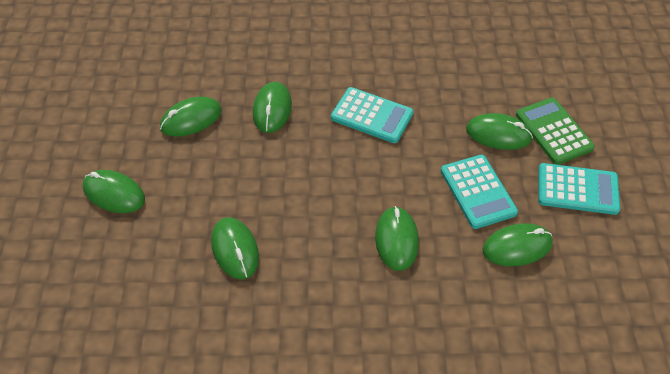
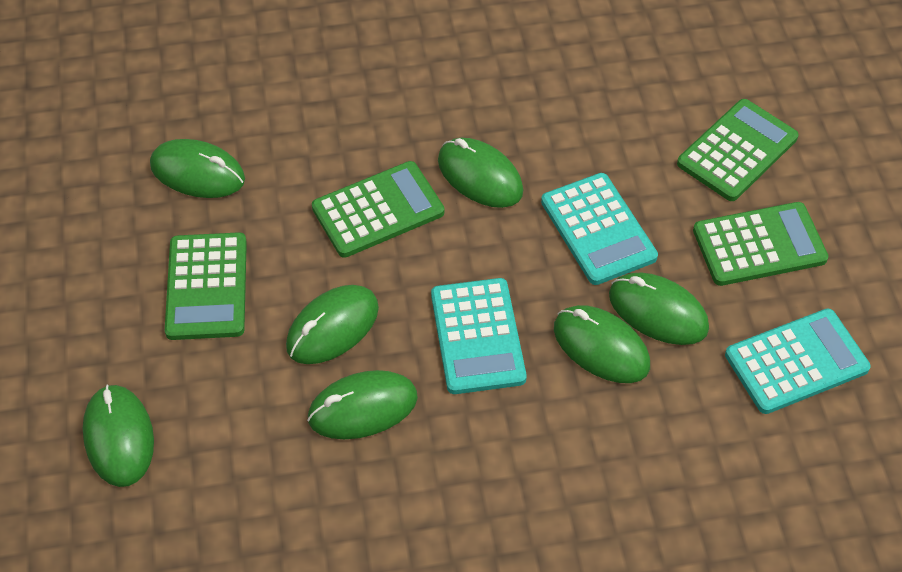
green calculator: [516,98,595,165] = 1 -> [165,232,247,340] [312,161,444,258] [677,99,799,201] [693,202,829,286] = 4

